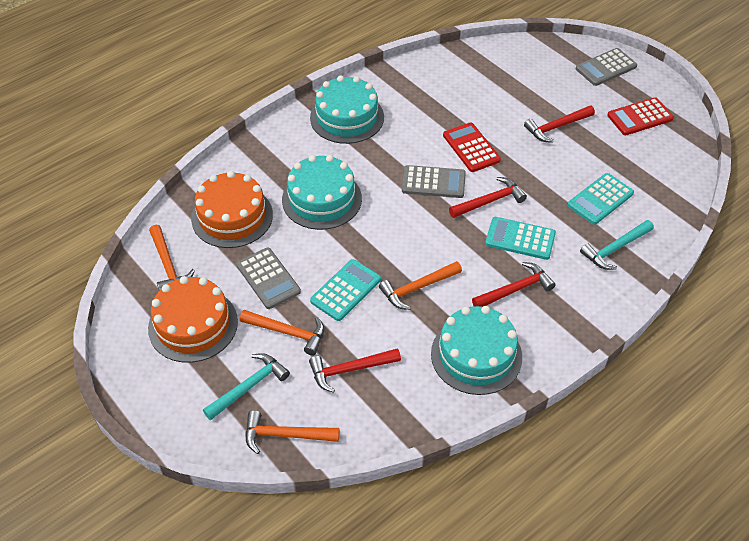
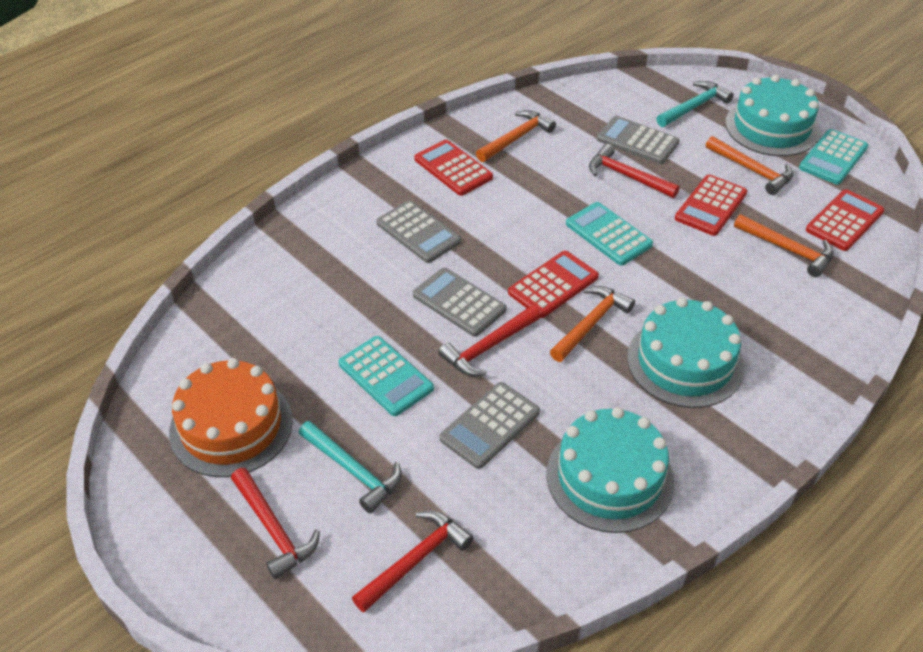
grey calculator: [236,247,301,309] [402,165,466,198] [576,48,637,86] = 3 -> [377,200,461,263] [413,268,507,337] [439,382,540,469] [597,116,680,164] = 4
orange cake: [148,276,238,363] [191,171,273,248] = 2 -> [169,358,293,477] = 1
red calculator: [443,122,501,172] [607,97,674,135] = 2 -> [414,139,493,196] [508,251,599,318] [675,174,747,236] [806,189,885,251] = 4

